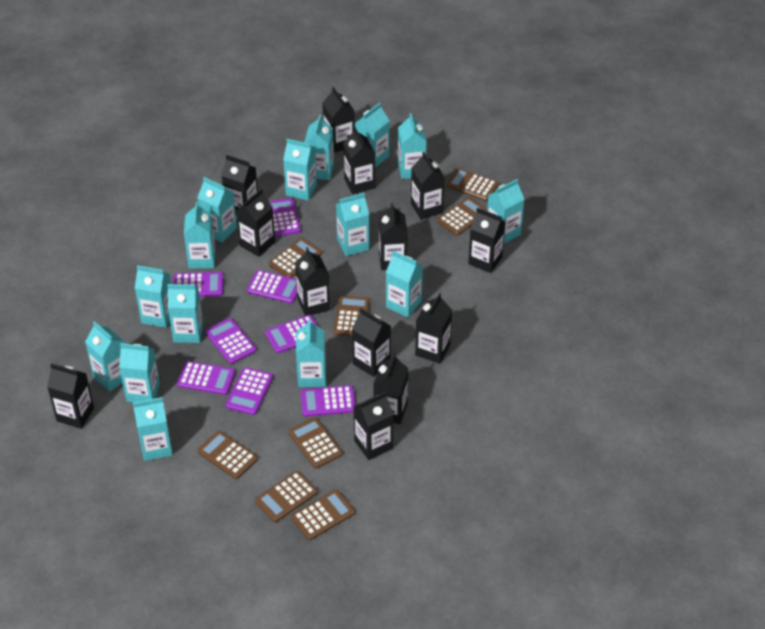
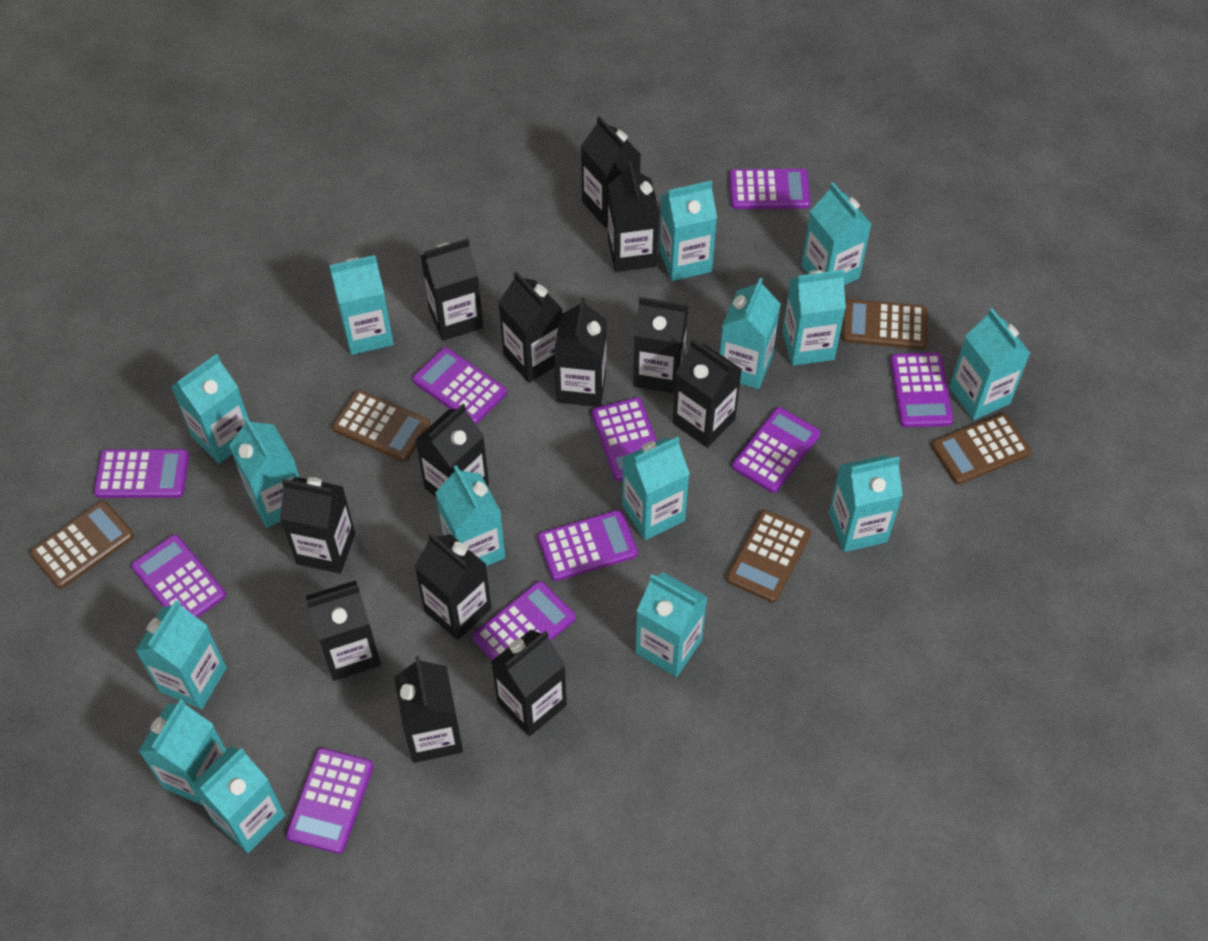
brown calculator: [197,431,258,479] [255,471,318,522] [269,238,322,278] [289,417,342,469] [291,490,355,540] [334,295,370,337] [437,197,487,236] [446,168,499,201] = 8 -> [30,501,134,589] [332,390,430,462] [726,510,811,603] [842,299,927,349] [931,413,1031,484] = 5
purple calculator: [173,272,224,297] [177,361,235,395] [205,318,256,364] [226,367,273,415] [247,270,297,304] [265,315,318,353] [269,198,301,237] [301,385,355,417] = 8 -> [94,449,189,498] [131,535,226,617] [286,748,374,854] [413,347,507,424] [472,581,576,660] [538,510,638,581] [591,397,657,481] [729,169,811,209] [732,407,820,493] [890,352,953,427] = 10

